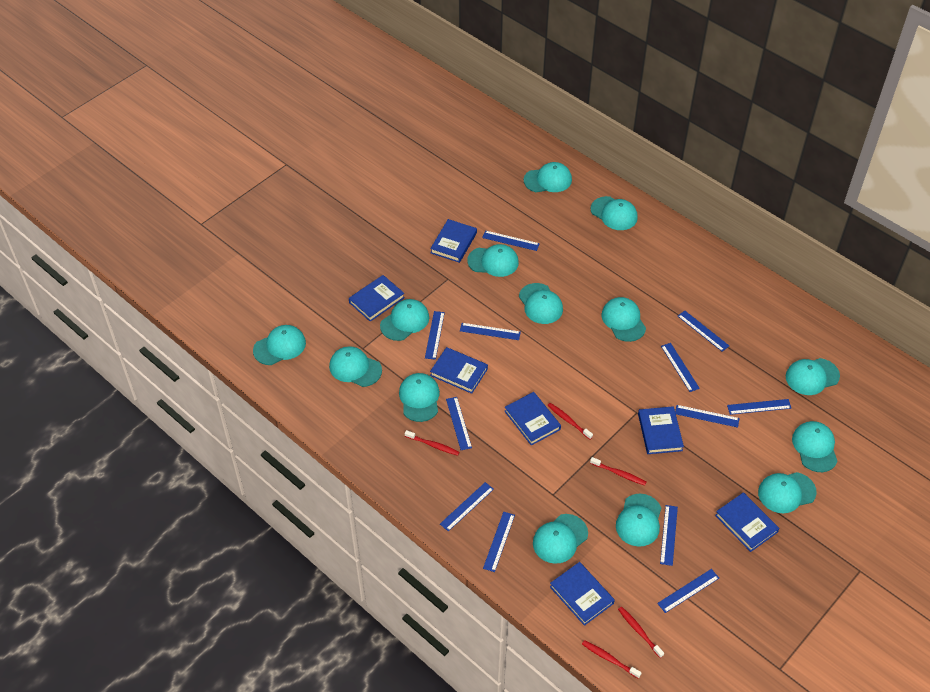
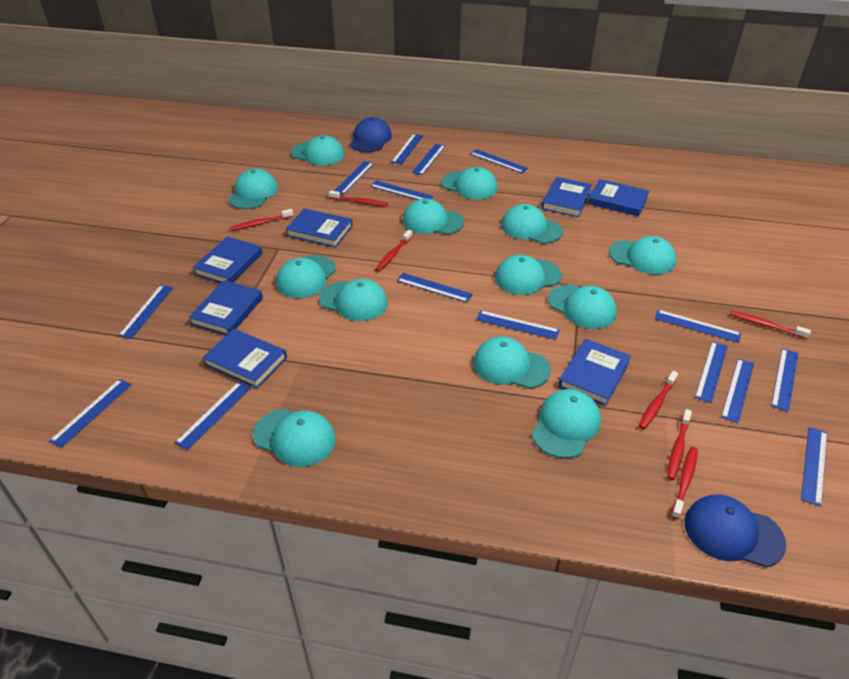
blue cap: none = 0 -> [350,117,392,152] [684,494,786,567] = 2
blue ruler: [425,311,445,360] [440,482,494,531] [446,397,472,450] [460,323,521,340] [482,230,540,251] [483,512,515,572] [657,569,719,613] [660,505,678,566] [661,343,700,392] [675,405,739,428] [678,311,729,352] [727,399,791,415] = 12 -> [49,379,132,448] [118,285,173,339] [175,382,251,450] [334,161,374,194] [370,180,434,200] [392,134,423,164] [397,273,473,302] [412,144,445,175] [470,149,528,173] [476,311,560,340] [655,310,741,343] [695,341,728,403] [721,358,754,423] [771,348,798,412] [801,427,827,507] = 15
red toothbrush: [405,430,460,456] [547,403,593,440] [582,640,642,679] [590,457,646,485] [618,607,664,658] = 5 -> [230,209,293,231] [329,190,388,207] [375,230,412,272] [639,371,678,429] [667,409,692,480] [671,447,698,519] [730,311,811,339] = 7
turquoise cap: [253,325,306,365] [329,346,382,387] [380,299,429,341] [399,373,440,422] [467,244,519,277] [519,283,563,324] [524,162,572,192] [533,514,588,564] [591,196,638,230] [602,297,646,342] [616,494,661,547] [758,472,817,513] [786,358,840,395] [792,421,838,472] = 14 -> [228,168,278,209] [253,409,336,467] [276,255,336,298] [291,135,344,165] [319,279,388,321] [403,198,464,234] [441,167,498,199] [473,336,551,389] [495,255,562,295] [501,204,563,244] [532,389,601,458] [548,285,617,329] [609,236,676,275] = 13

